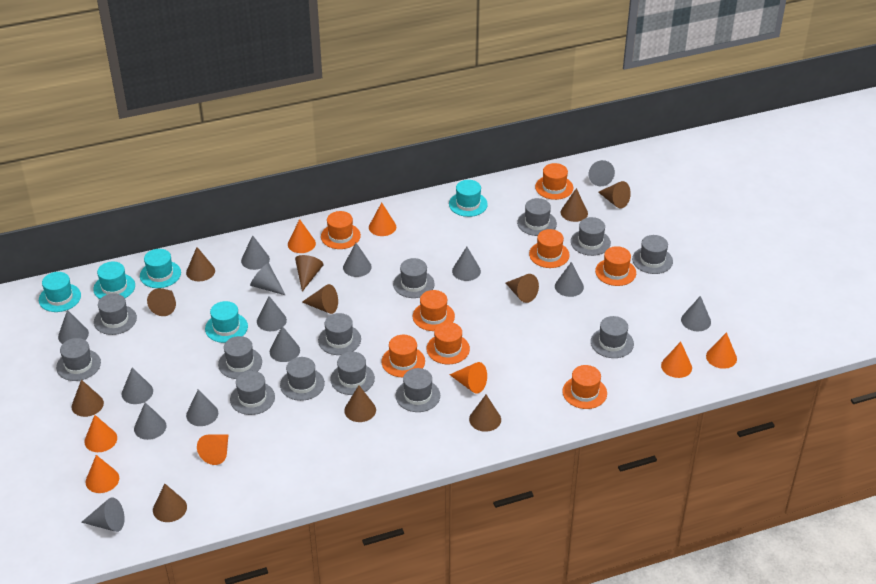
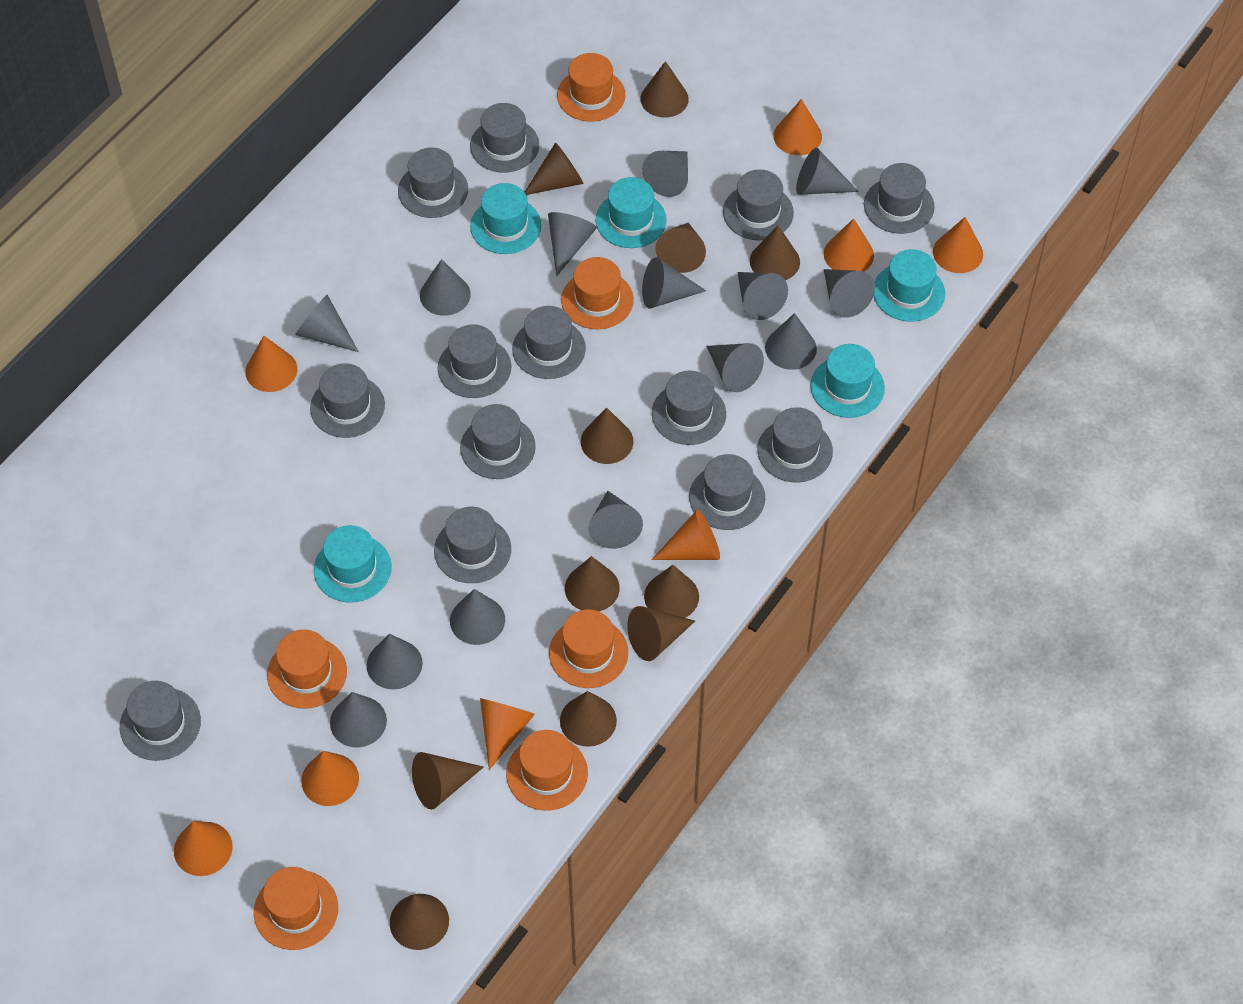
orange hat: [321,211,361,249] [381,335,425,377] [413,290,455,331] [427,322,470,364] [529,229,570,268] [535,163,573,200] [562,365,607,409] [595,246,636,286] = 8 -> [254,867,338,950] [267,630,347,709] [506,730,588,811] [549,609,628,688] [557,53,625,122] [561,257,634,329] = 6

